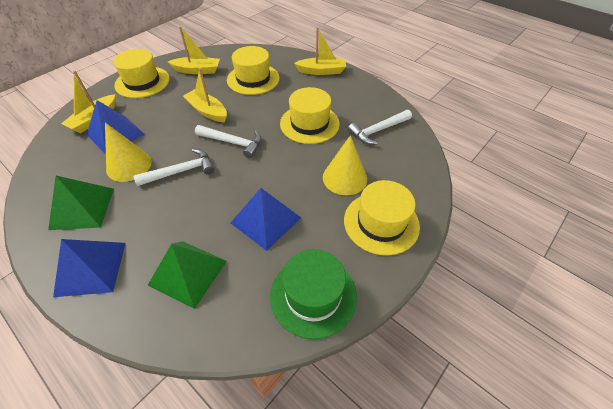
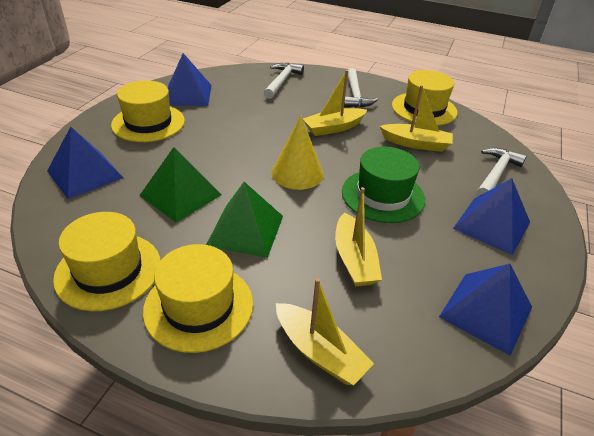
blue pyramid: [53,239,125,297] [87,100,145,154] [231,188,301,251] = 3 -> [47,127,123,199] [168,53,211,106] [439,264,532,356] [453,178,530,255] = 4
yellow cone: [105,122,152,182] [323,135,367,195] = 2 -> [272,116,324,190] = 1

